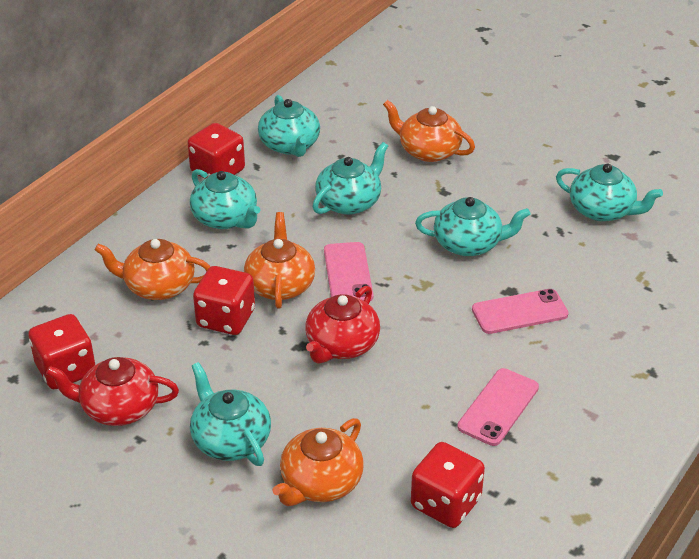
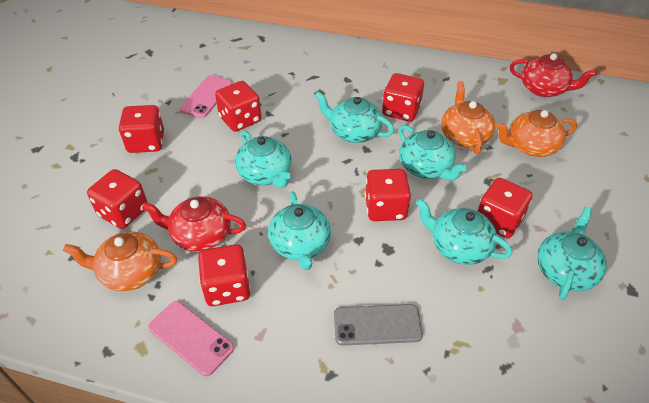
grey phone: none = 0 -> [334,304,423,346] = 1
orange teapot: [95,239,210,300] [244,212,315,309] [273,418,364,506] [383,100,475,162] = 4 -> [63,231,177,291] [441,81,495,154] [496,110,577,157] = 3
pink phone: [324,242,373,301] [457,368,539,446] [472,289,569,334] = 3 -> [148,301,234,376] [180,75,232,118] = 2
red dice: [28,314,95,389] [188,123,245,179] [193,266,255,335] [411,442,485,528] = 4 -> [87,169,148,229] [119,105,164,153] [198,244,250,306] [215,81,261,132] [365,169,411,221] [382,73,424,122] [478,178,533,238] = 7

